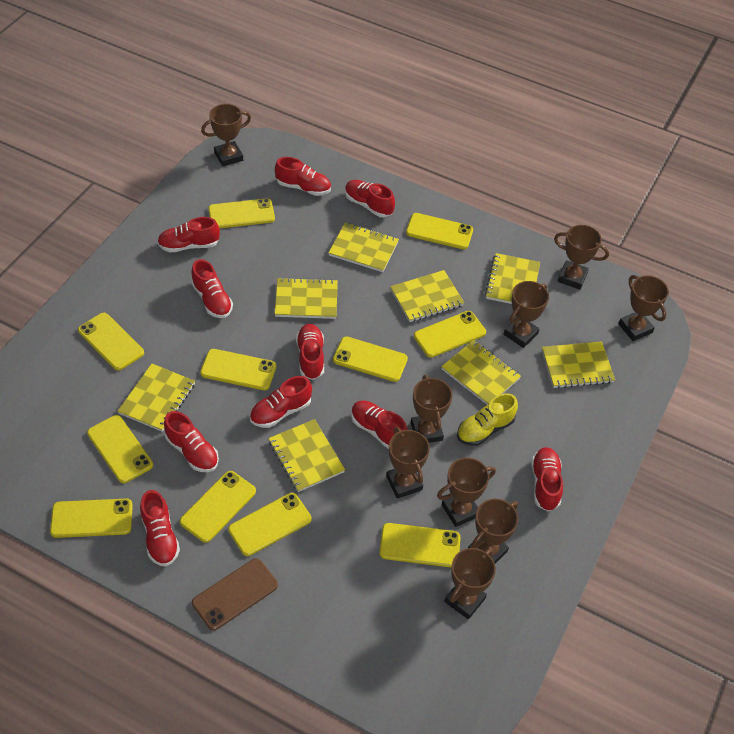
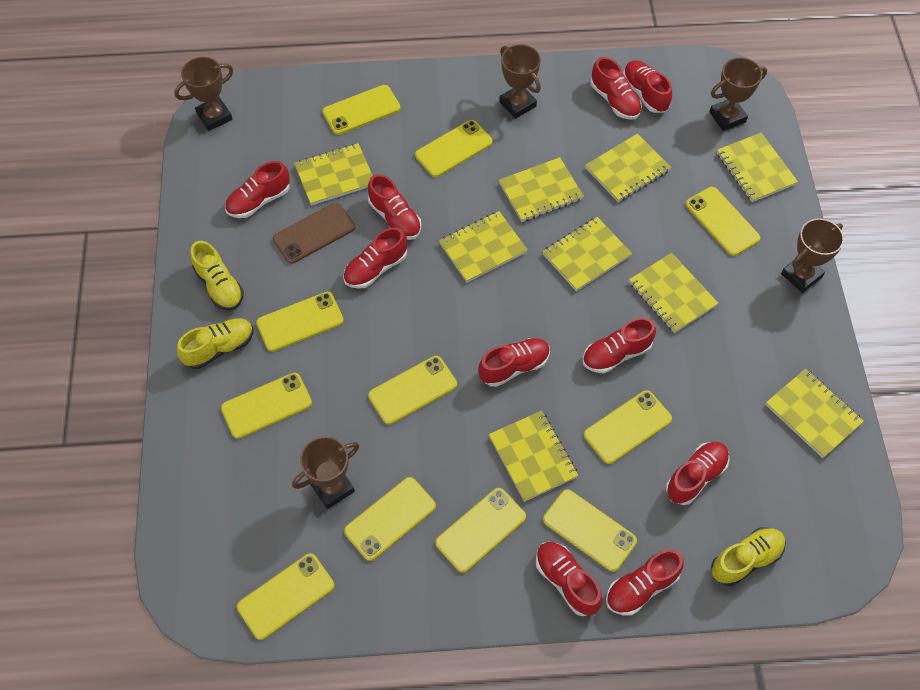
brown trophy: [201,104,251,167] [386,427,430,499] [411,375,452,443] [437,457,496,527] [444,548,496,620] [468,499,519,564] [504,281,549,348] [554,225,609,290] [618,275,669,341] = 9 -> [174,57,233,131] [292,436,359,509] [499,44,541,119] [709,57,767,131] [781,218,844,293] = 5
yellow notebook: [118,364,195,432] [268,419,345,492] [275,277,338,319] [328,223,399,272] [390,270,464,322] [441,340,521,405] [485,253,540,304] [542,341,615,389] = 8 -> [294,143,373,205] [439,211,527,282] [489,411,578,502] [499,157,584,222] [542,217,632,291] [585,134,671,202] [629,253,719,333] [717,133,798,202] [766,369,864,458] = 9
yellow shoe: [457,393,518,446] = 1 -> [177,318,253,369] [190,241,244,311] [711,527,786,586] = 3

